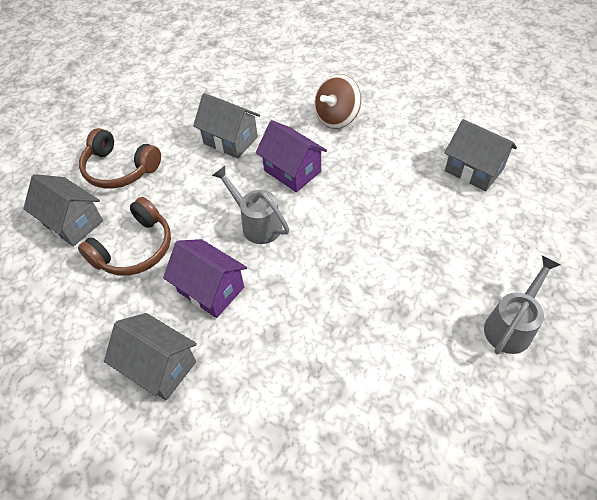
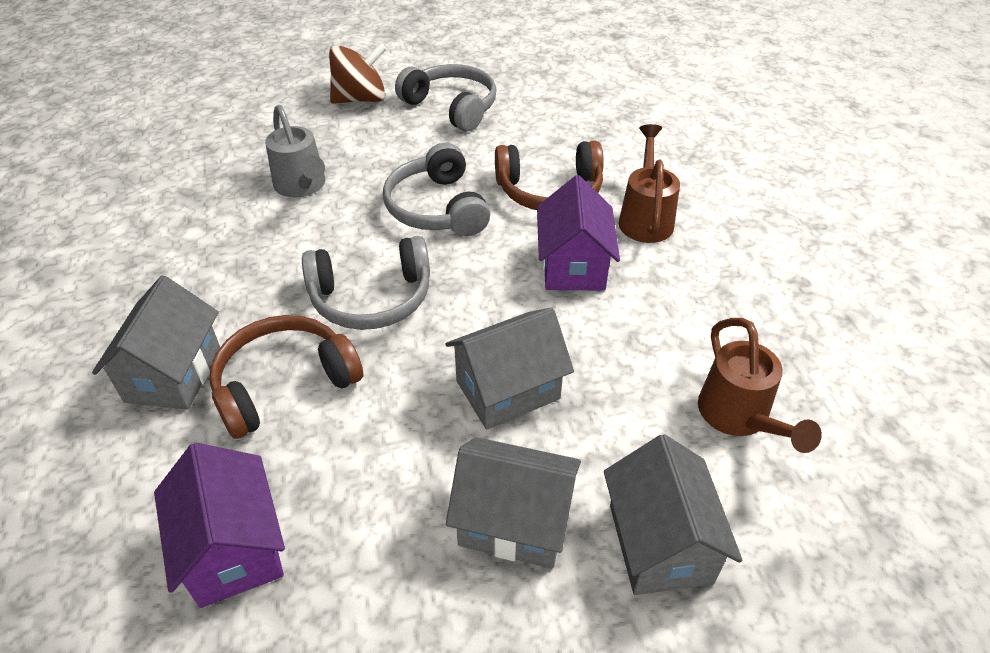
brown watering can: none = 0 -> [619,124,680,243] [698,318,822,453] = 2
grey headphones: none = 0 -> [302,236,430,330] [383,142,490,236] [395,64,496,131] = 3
grey watering can: [212,166,289,244] [484,256,561,354] = 2 -> [265,105,325,197] = 1

